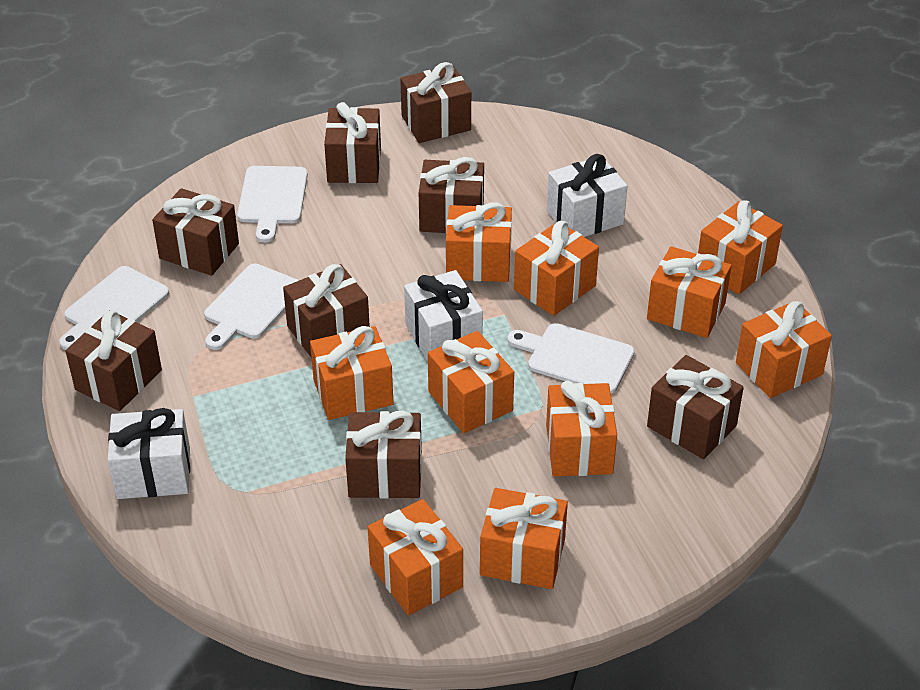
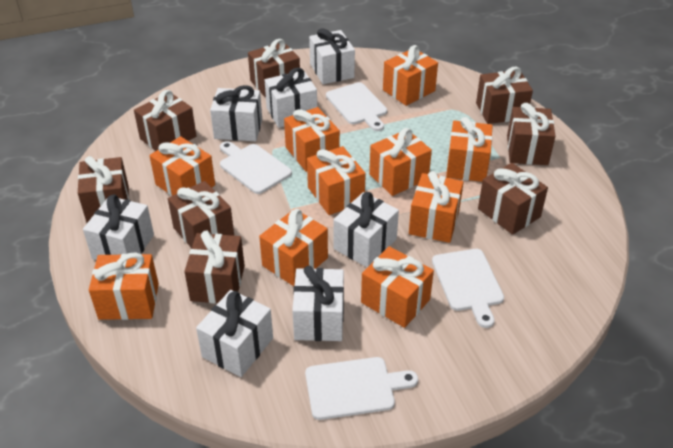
white gift: [108,408,190,499] [404,270,483,361] [547,154,627,237] = 3 -> [83,194,154,260] [196,290,273,377] [210,85,262,141] [265,67,317,128] [292,266,344,341] [309,28,355,84] [333,192,399,267] = 7

